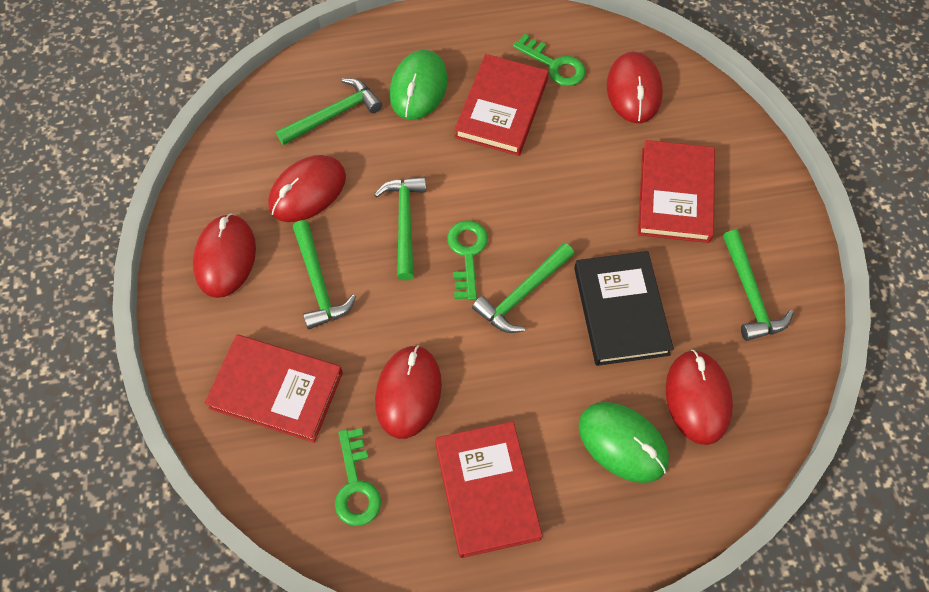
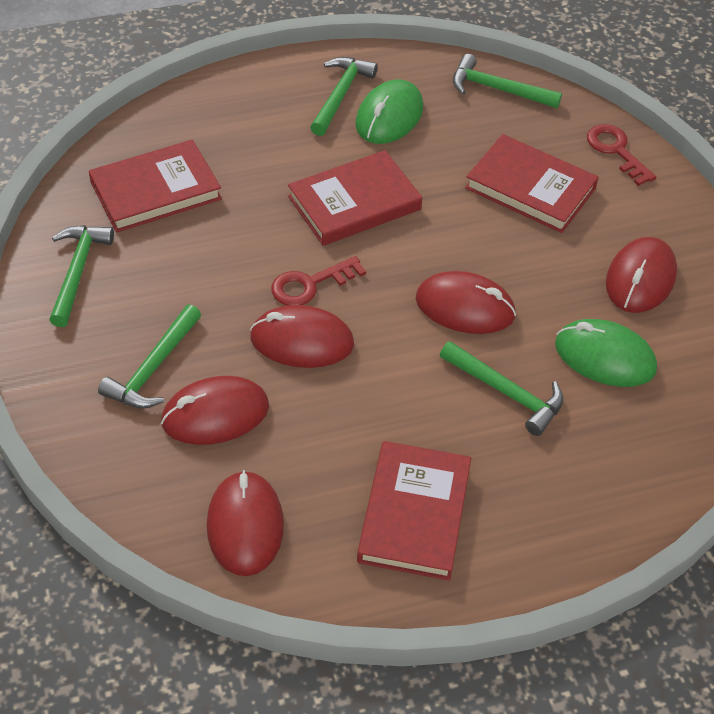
black book: [574,251,674,366] = 1 -> none = 0
green key: [335,428,381,526] [447,220,488,300] [513,34,585,86] = 3 -> none = 0
red key: none = 0 -> [271,256,366,306] [587,124,656,186] = 2

